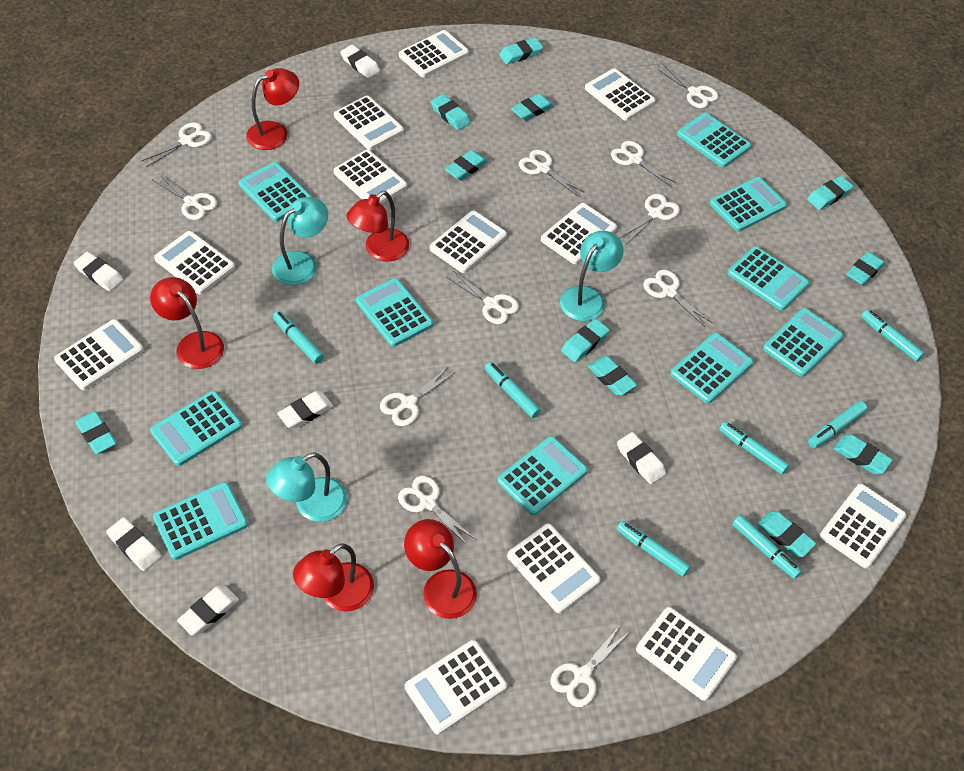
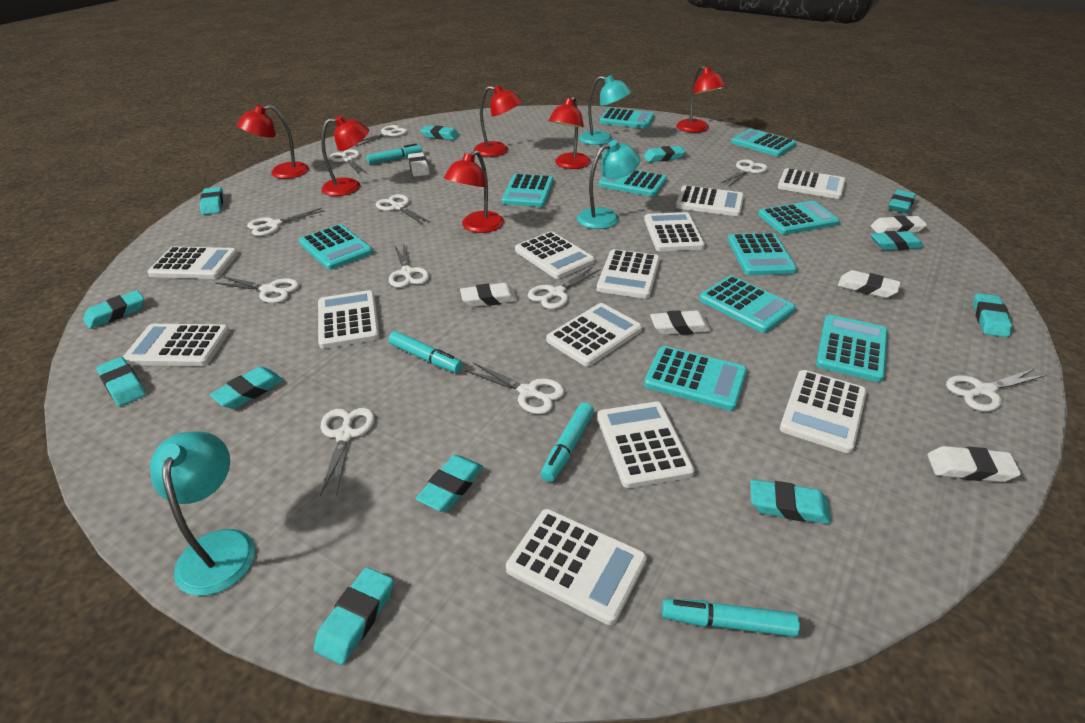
red lamp: [150,277,224,369] [246,68,299,150] [293,543,374,612] [347,191,409,262] [404,519,477,619] = 5 -> [237,105,309,179] [321,115,369,196] [444,150,504,233] [474,85,522,157] [549,96,591,169] [676,66,726,133] = 6
turquoise eraser: [75,411,116,454] [431,94,471,130] [445,150,488,181] [499,38,543,64] [511,94,554,121] [561,319,610,362] [588,356,637,395] [757,511,816,557] [807,176,853,210] [833,435,893,474] [846,252,885,286] = 11 -> [83,290,144,329] [96,357,146,406] [200,187,223,215] [210,367,283,409] [314,567,393,665] [416,455,484,512] [420,125,459,140] [643,146,686,162] [751,479,831,524] [870,231,923,250] [888,190,916,213] [973,293,1012,337] = 12
turquoise marker: [273,311,324,364] [485,362,541,418] [617,521,691,577] [719,422,789,475] [732,515,802,579] [808,401,867,448] [861,309,924,362] = 7 -> [366,144,422,164] [388,331,463,373] [541,403,594,482] [662,599,800,637] = 4

